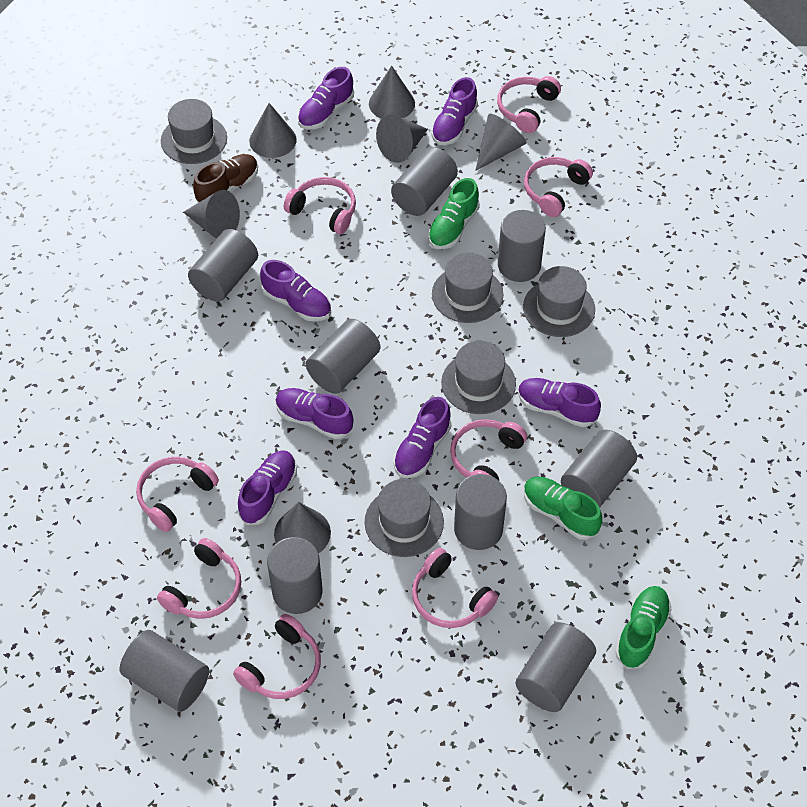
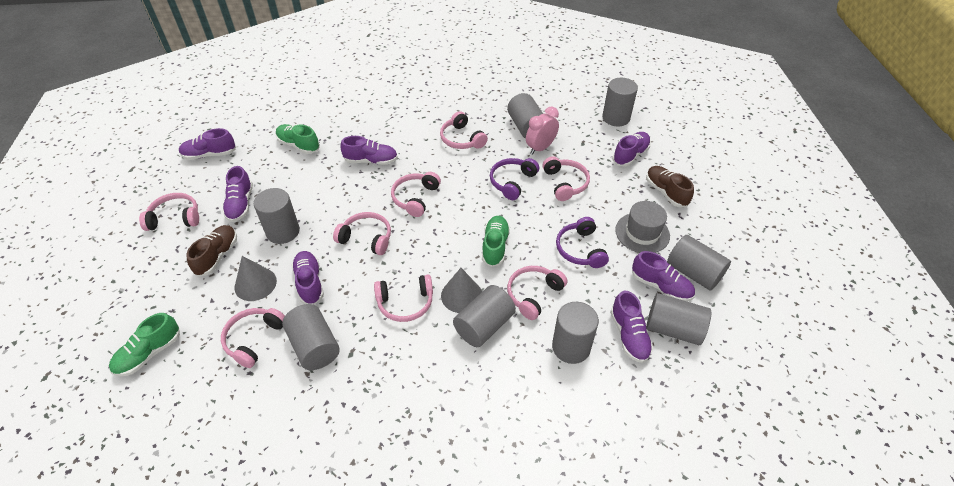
brown shoe: [193,154,258,203] = 1 -> [186,225,237,277] [646,166,694,207] = 2
grey cone: [183,190,240,239] [249,103,297,158] [274,502,331,553] [369,66,415,119] [376,115,428,163] [475,114,526,171] = 6 -> [235,256,277,301] [441,268,482,313] = 2
grey cylinder: [120,630,209,712] [188,229,258,302] [267,537,323,614] [306,319,380,394] [391,147,458,216] [454,474,507,550] [498,210,546,282] [515,622,596,712] [561,430,637,508] = 9 -> [254,188,300,244] [282,304,340,370] [453,285,516,347] [507,93,543,138] [552,302,599,364] [602,78,638,127] [646,293,711,345] [667,235,731,291] = 8
grey hat: [161,99,227,164] [364,479,444,557] [432,253,503,323] [441,341,516,414] [523,266,595,337] = 5 -> [615,201,670,253] = 1
pink clock: none = 0 -> [526,107,559,155] = 1
purple headphones: none = 0 -> [490,158,539,200] [556,217,609,268] = 2

